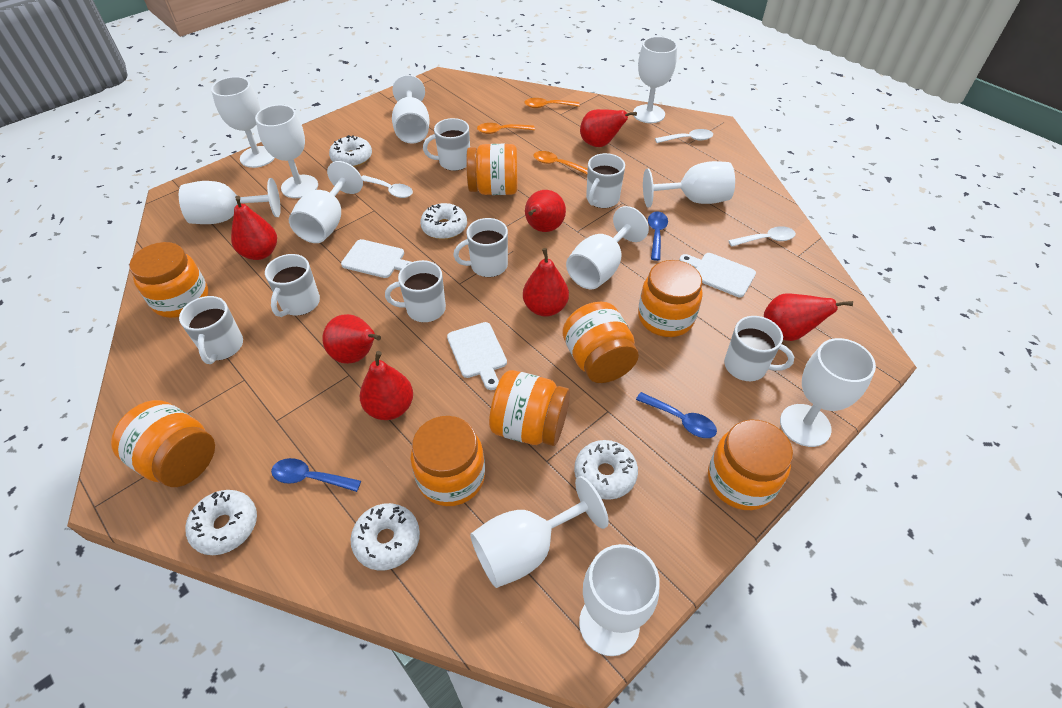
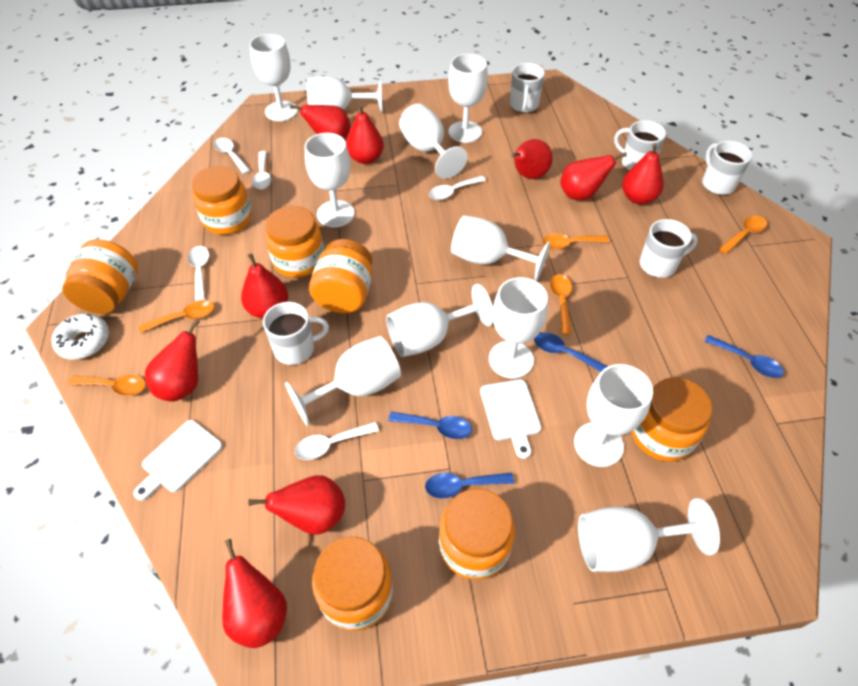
blue spoon: [271,458,361,492] [636,392,717,438] [648,212,668,261] = 3 -> [388,411,472,439] [425,473,514,498] [534,332,608,372] [704,335,784,378] = 4
orange jar: [111,400,215,487] [129,242,208,318] [410,416,485,506] [466,144,517,195] [489,370,570,446] [562,302,639,383] [638,260,703,337] [708,420,793,510] = 8 -> [62,240,138,314] [192,166,252,235] [266,206,324,278] [309,239,372,313] [312,536,393,631] [439,489,515,580] [632,377,712,462] = 7
orange spoon: [477,123,535,134] [524,98,580,108] [533,151,588,174] = 3 -> [68,375,146,396] [139,300,214,333] [542,234,609,249] [550,274,572,335] [719,216,767,254] = 5
red pear: [231,196,277,260] [322,314,381,364] [360,351,413,420] [523,248,569,317] [525,190,566,232] [580,109,637,147] [764,294,853,341] = 7 -> [145,319,200,402] [222,539,287,648] [241,253,288,319] [248,475,345,535] [290,104,350,139] [346,104,384,164] [511,139,553,179] [560,152,627,200] [622,143,664,204] = 9
white cutting board: [341,239,411,278] [447,322,507,390] [679,253,756,297] = 3 -> [133,420,222,501] [480,379,541,459] = 2
white donut: [185,490,257,555] [329,135,372,167] [350,503,420,571] [420,203,467,239] [574,440,638,500] = 5 -> [51,313,109,360] = 1
white mug: [179,296,243,364] [265,254,320,317] [385,260,446,322] [423,118,470,171] [453,218,508,277] [586,153,625,208] [724,316,794,381] = 7 -> [263,302,329,365] [510,63,545,112] [614,120,666,170] [640,219,698,278] [702,141,753,195] = 5
white spoon: [362,175,413,198] [655,129,713,143] [728,226,796,247] = 3 -> [188,246,209,301] [214,138,250,174] [252,151,271,189] [295,422,379,460] [429,176,486,200] = 5

